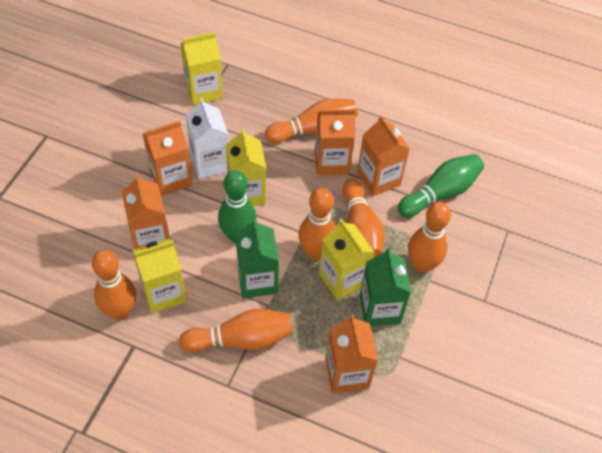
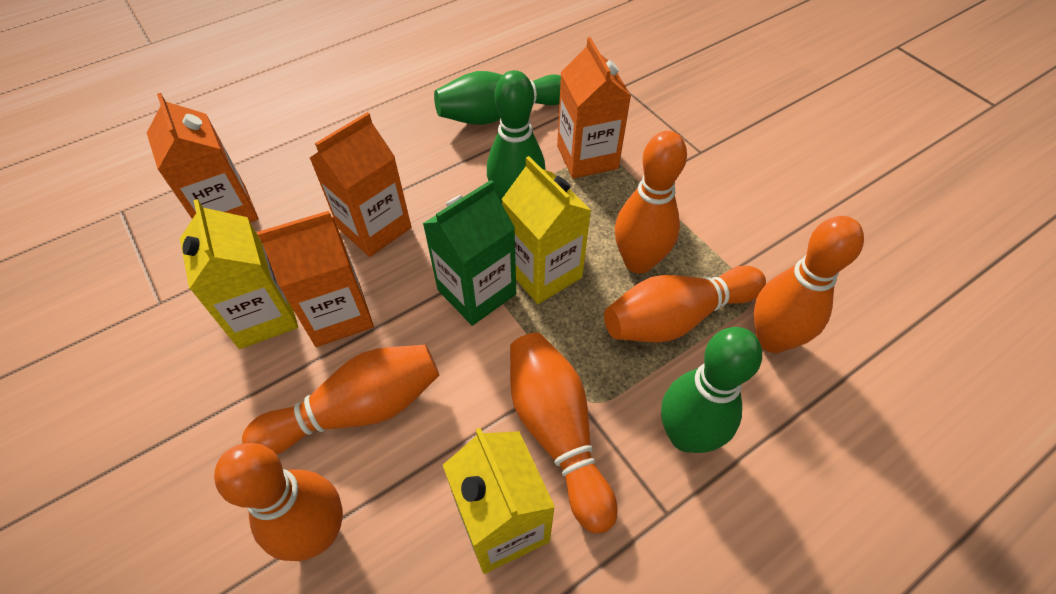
green bowling pin: [218,170,257,243] [398,154,484,217] = 2 -> [434,71,561,125] [487,70,545,204] [661,327,762,453] = 3
green carton: [236,218,279,298] [360,248,411,326] = 2 -> [422,180,516,326] = 1
orange carton: [121,174,170,249] [143,121,192,196] [315,109,356,175] [325,315,378,393] [357,116,410,196] = 5 -> [147,93,258,223] [257,211,374,347] [310,112,411,257] [557,37,631,179] = 4
white carton: [186,98,229,179] = 1 -> none = 0
yellow carton: [132,239,187,313] [180,32,223,105] [226,128,266,206] [319,219,375,300] = 4 -> [180,199,298,349] [443,428,555,574] [501,156,592,304] = 3

